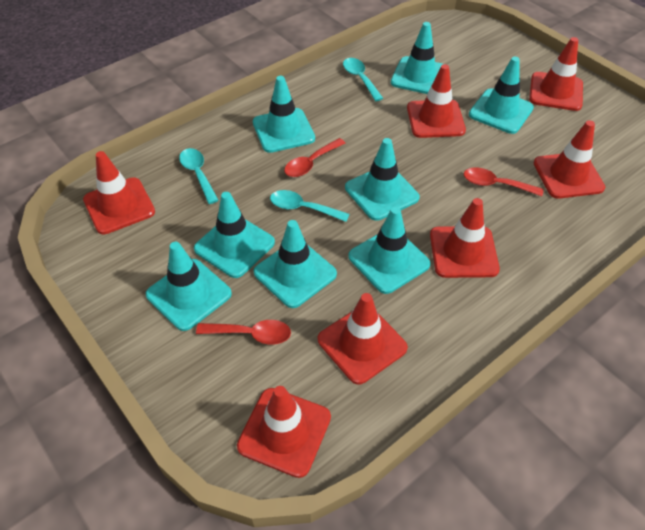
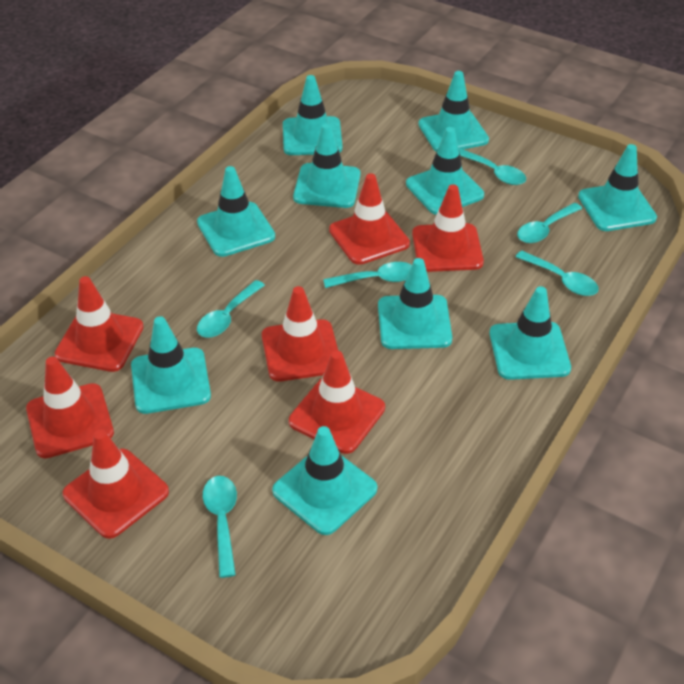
red spoon: [196,320,291,345] [284,138,346,177] [464,167,544,196] = 3 -> none = 0
turquoise spoon: [179,148,219,204] [270,190,350,222] [343,58,383,101] = 3 -> [197,280,265,338] [203,476,237,578] [323,262,412,288] [459,148,526,185] [515,251,599,296] [517,203,582,243] = 6
turquoise traffic cone: [146,242,232,331] [194,192,275,278] [253,76,315,153] [254,220,337,308] [345,138,420,221] [348,207,431,294] [391,22,443,94] [469,57,534,134] = 8 -> [131,316,211,414] [197,166,275,257] [272,426,377,535] [283,75,342,155] [293,123,360,208] [378,258,452,349] [406,127,484,215] [418,71,489,152] [490,286,571,380] [578,144,657,231] = 10

